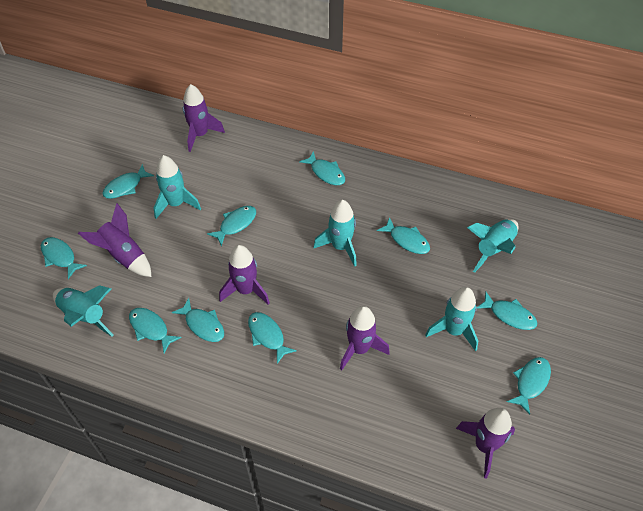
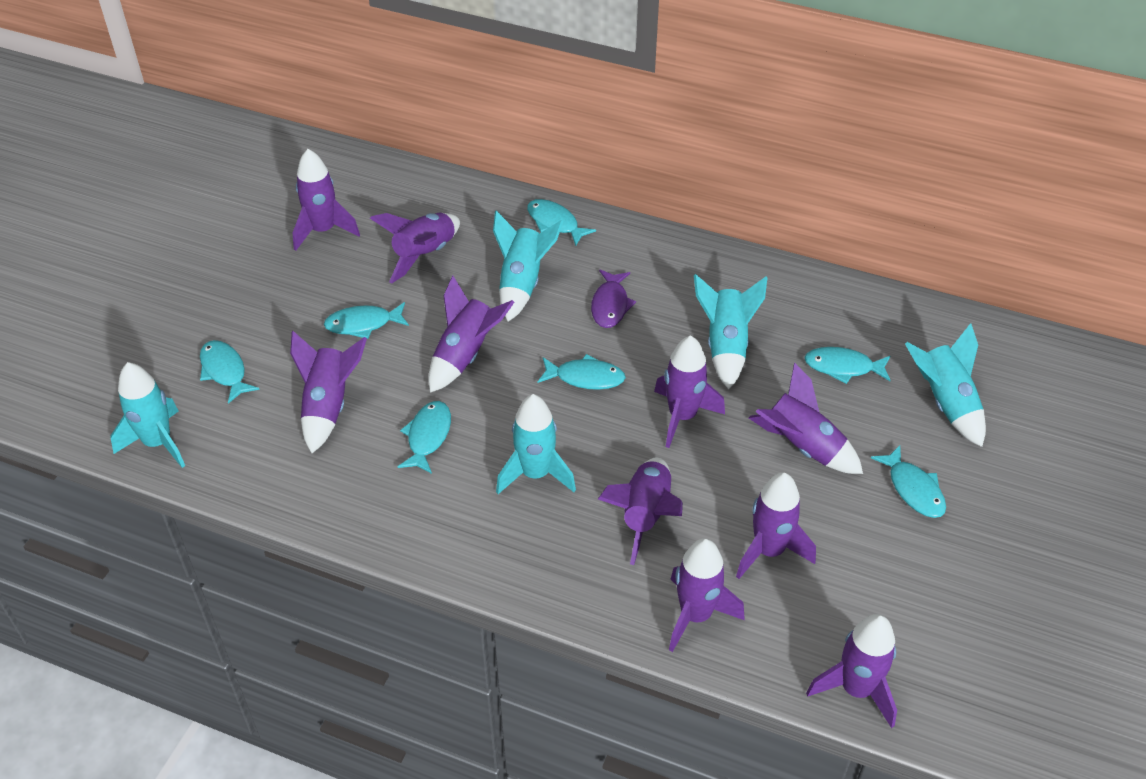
purple fish: none = 0 -> [591,270,636,328] = 1
purple rocket: [78,203,151,277] [183,84,225,152] [219,245,270,305] [340,306,390,370] [456,408,515,478] = 5 -> [290,331,367,453] [293,149,360,251] [370,213,460,283] [428,275,514,393] [598,458,683,565] [654,335,725,448] [669,538,744,652] [736,473,816,579] [749,363,863,474] [806,614,897,728] = 10
turquoise fish: [41,237,87,279] [102,164,154,199] [129,308,182,353] [172,298,224,342] [207,206,256,246] [248,312,297,364] [299,151,345,185] [377,217,430,254] [477,291,537,330] [507,357,551,415] = 10 -> [200,340,260,404] [324,302,409,339] [398,401,451,474] [527,199,596,246] [538,354,626,390] [804,347,891,384] [871,445,946,518] = 7

